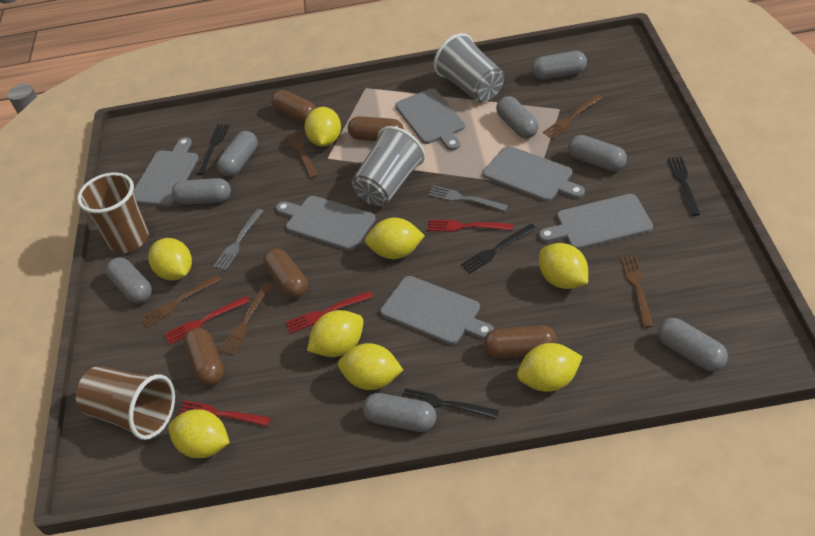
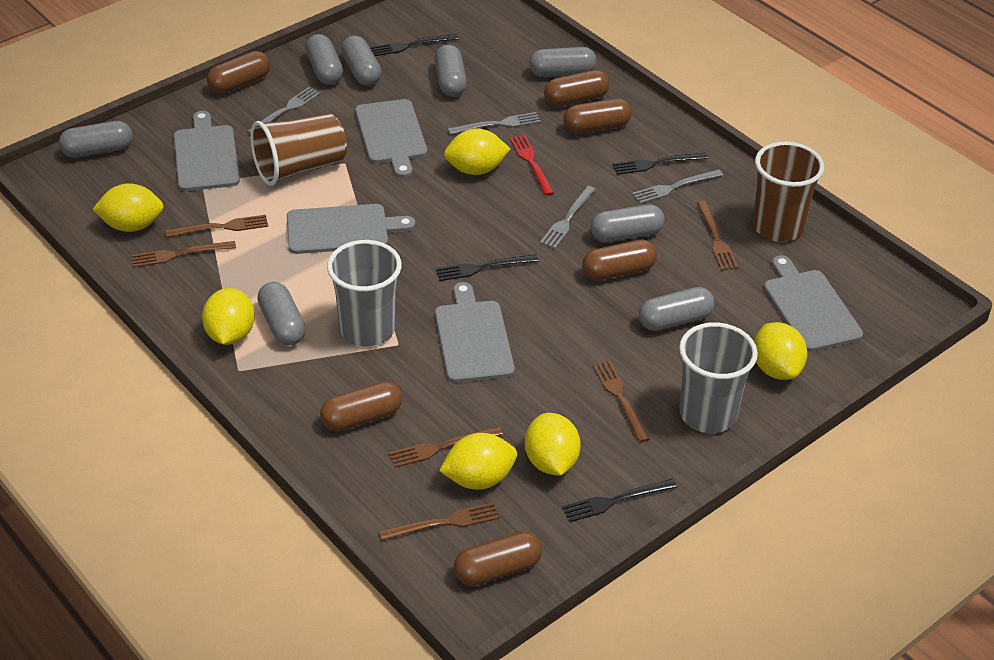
brown capsule: [183,328,224,386] [263,248,308,298] [271,90,316,123] [348,116,404,141] [484,325,557,358] = 5 -> [207,51,270,94] [320,381,402,431] [454,531,542,586] [544,70,610,107] [563,98,632,134] [582,240,657,280] = 6
brown fork: [140,274,221,327] [220,284,272,355] [286,130,318,178] [543,95,602,139] [621,256,653,328] = 5 -> [132,241,236,268] [165,215,268,237] [379,503,499,541] [389,427,503,468] [593,361,650,442] [697,201,738,271] = 6
grey cutting board: [133,137,199,206] [276,196,376,251] [380,276,494,345] [395,89,465,150] [482,146,585,201] [539,194,653,250] = 6 -> [174,111,240,191] [287,204,415,254] [355,99,427,178] [435,282,515,383] [764,255,863,352] = 5
grey fork: [213,209,263,270] [428,185,508,211] = 2 -> [247,87,320,134] [448,112,541,135] [540,186,596,249] [632,169,723,204] = 4
red fork: [164,296,250,345] [177,401,271,426] [286,291,373,333] [427,220,513,232] = 4 -> [510,135,554,196] = 1
yellow lemon: [148,238,192,281] [168,409,230,458] [304,107,341,146] [307,310,364,357] [338,343,403,390] [365,218,425,259] [517,343,582,392] [539,243,588,289] = 8 -> [92,183,164,232] [202,288,255,345] [439,433,517,490] [444,129,510,175] [525,413,581,475] [754,322,807,380] = 6

